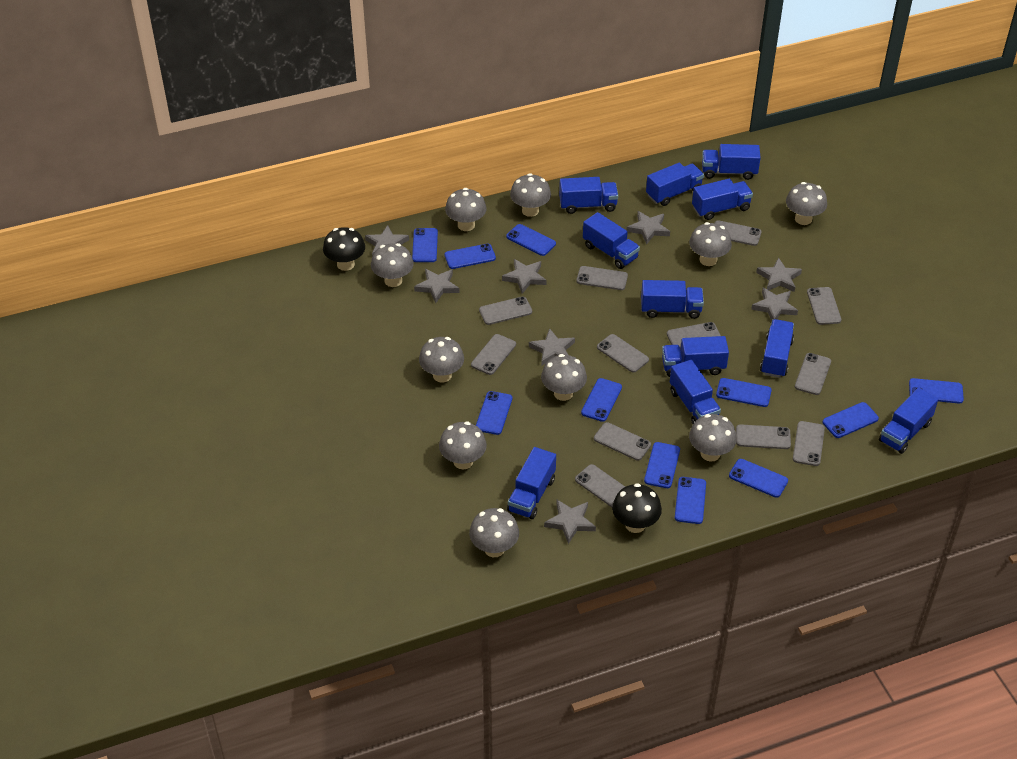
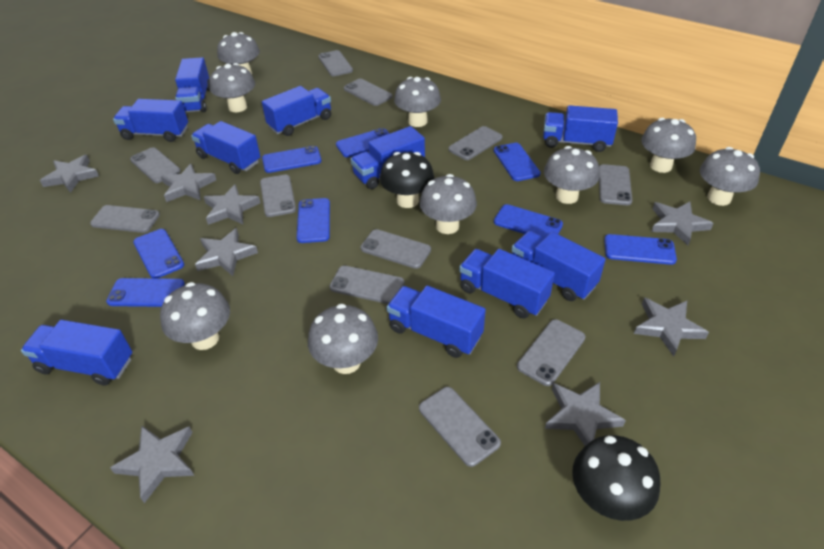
blue phone: [412,228,438,262] [445,244,496,269] [476,391,512,435] [506,224,556,256] [581,378,622,422] [644,442,680,488] [675,477,706,524] [716,378,772,407] [729,459,788,498] [823,402,879,438] [909,378,964,404] = 11 -> [106,278,185,307] [133,229,184,278] [262,146,321,173] [297,198,330,243] [336,128,390,157] [494,143,541,181] [494,204,563,238] [604,234,677,265] = 8
blue truck: [507,447,556,519] [559,177,618,214] [583,212,640,269] [641,280,704,319] [646,163,704,206] [662,336,729,377] [670,360,721,424] [692,178,753,220] [702,144,761,180] [760,319,794,378] [879,387,938,454] = 11 -> [21,320,132,386] [113,99,188,142] [175,57,210,112] [191,121,261,174] [262,86,331,136] [351,126,425,189] [387,286,486,358] [459,249,555,318] [511,231,606,301] [543,105,618,152] = 10
grey mushroom: [371,243,414,287] [419,337,464,382] [439,422,487,469] [445,188,487,231] [469,508,519,557] [510,173,551,217] [541,354,587,401] [689,222,732,266] [689,414,737,462] [786,182,827,225] = 10 -> [160,282,230,350] [209,63,255,112] [217,32,260,74] [308,304,378,374] [394,77,441,127] [419,174,477,234] [544,146,599,204] [641,118,696,173] [700,147,760,206] = 9
grey phone: [471,334,516,375] [479,296,532,325] [575,464,625,507] [577,266,628,290] [594,422,651,461] [597,334,649,373] [667,322,721,349] [715,220,762,246] [736,424,791,449] [793,421,825,466] [795,353,831,395] [807,287,841,325] = 12 -> [90,205,160,233] [130,147,181,183] [260,175,296,217] [318,50,353,76] [329,266,404,304] [344,79,392,106] [360,229,431,269] [419,387,501,467] [448,126,503,160] [517,319,585,386] [599,164,632,205] = 11

